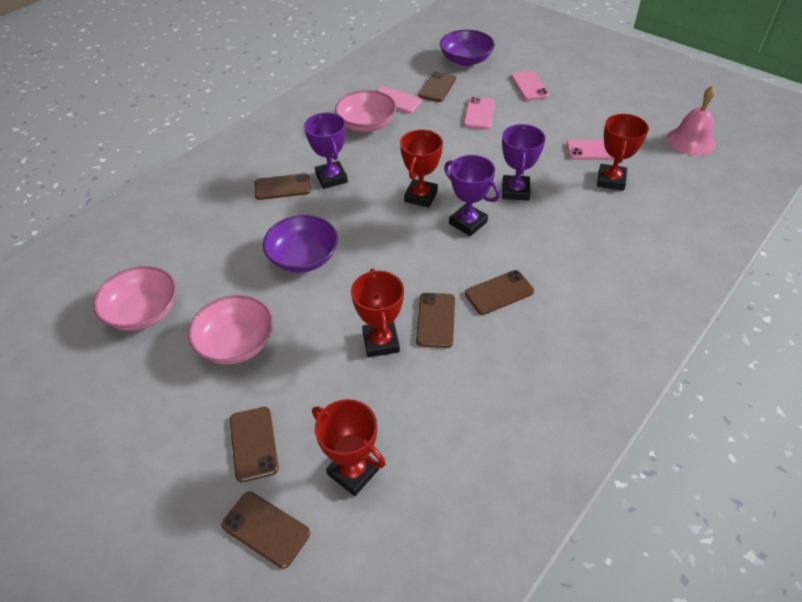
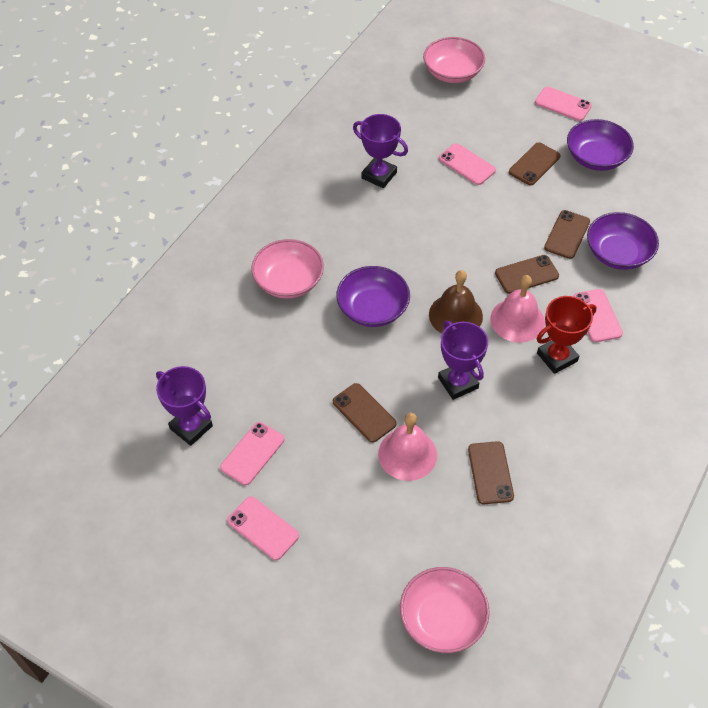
brown bell: none = 0 -> [429,270,483,334] = 1
brown phone: [221,491,310,569] [230,407,279,482] [255,173,311,200] [416,293,455,348] [419,71,456,102] [465,270,534,315] = 6 -> [333,383,397,443] [468,441,514,504] [495,255,559,294] [509,142,561,185] [544,210,590,259] = 5
pink bell: [667,86,716,155] = 1 -> [378,413,437,481] [490,275,545,343] = 2
pink phone: [378,87,422,113] [464,97,495,129] [511,71,549,101] [566,140,615,160] = 4 -> [220,422,284,485] [227,496,299,560] [439,143,496,185] [535,87,592,121] [573,289,623,342] = 5
purple bowl: [263,215,338,273] [440,30,495,66] = 2 -> [336,266,410,327] [567,119,634,171] [587,212,659,270] = 3
red trophy: [312,399,386,496] [351,269,404,357] [400,130,443,207] [597,114,649,191] = 4 -> [537,296,596,374] = 1

